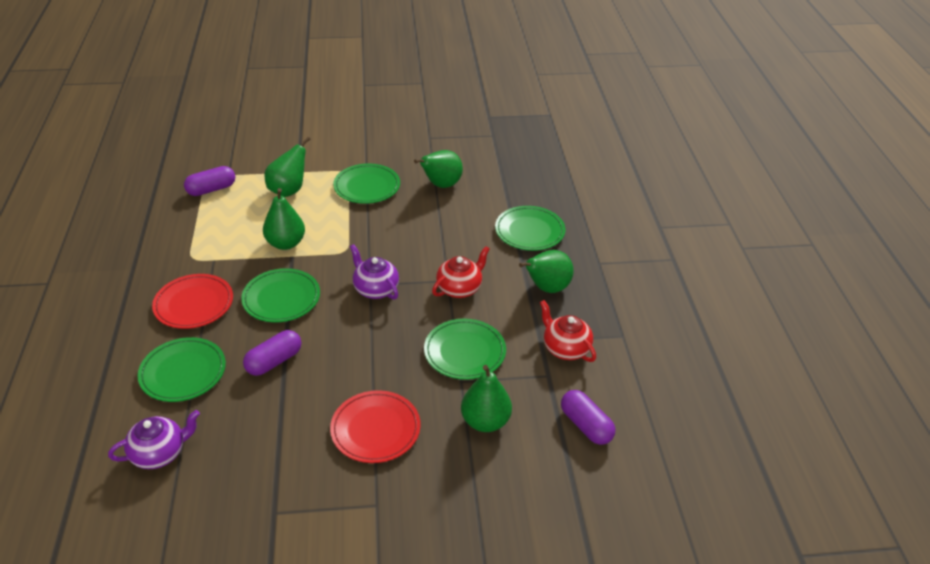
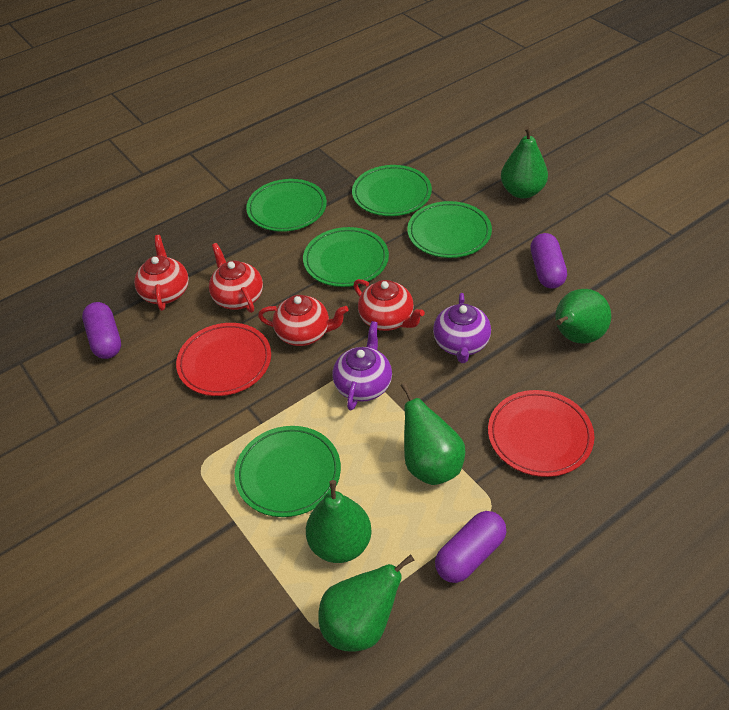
red teapot: [432,246,490,298] [540,300,596,362] = 2 -> [134,235,189,311] [209,243,263,313] [258,295,349,346] [353,279,425,331] = 4

